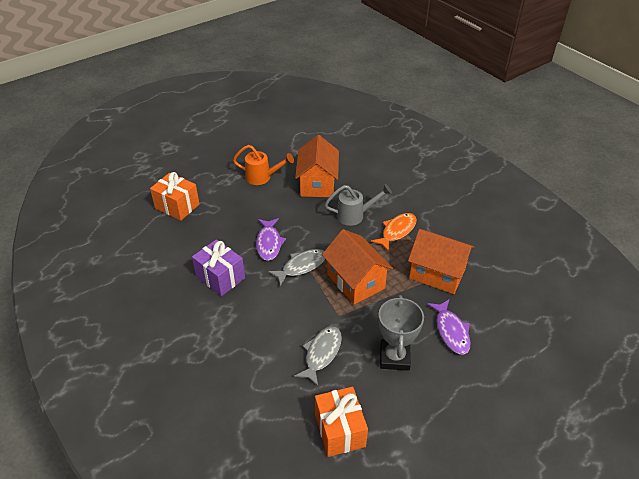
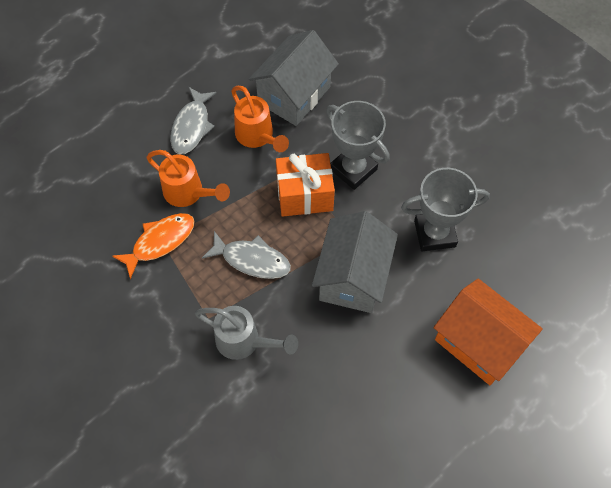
grey house: none = 0 -> [249,30,339,126] [312,211,398,313] = 2
grey trophy: [378,295,424,371] = 1 -> [326,101,390,190] [401,168,490,251] = 2
orange gift: [150,172,199,221] [315,387,368,457] = 2 -> [276,153,335,217] = 1
orange house: [295,135,339,197] [322,229,393,305] [408,229,475,294] = 3 -> [434,278,543,385] = 1
orange watering can: [233,145,294,185] = 1 -> [146,150,230,207] [231,86,289,152] = 2
purple fish: [256,218,286,261] [427,300,471,355] = 2 -> none = 0
purple gift: [192,239,245,296] = 1 -> none = 0

